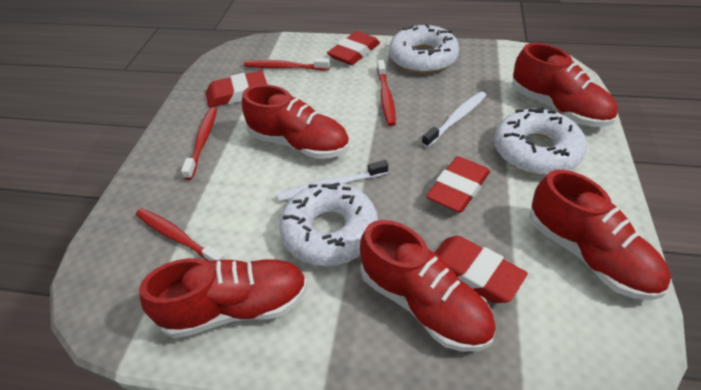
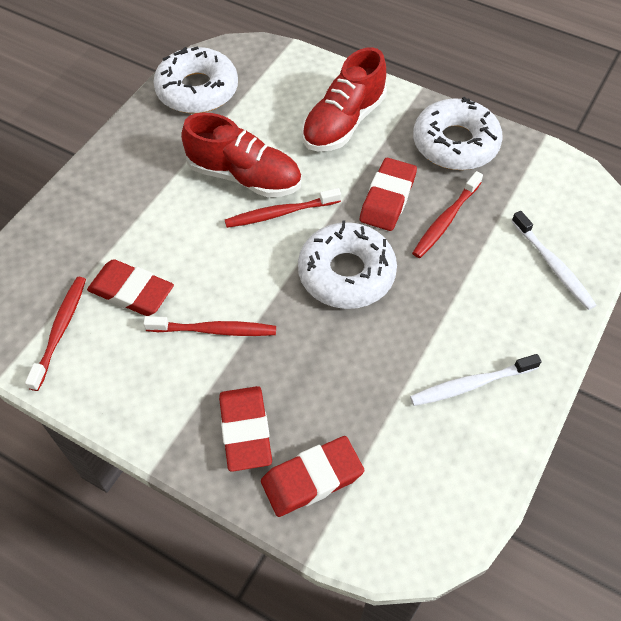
red shoe: [139,258,308,338] [242,85,349,159] [360,220,496,351] [512,43,618,127] [529,170,671,300] = 5 -> [181,113,302,197] [302,47,387,151] = 2

